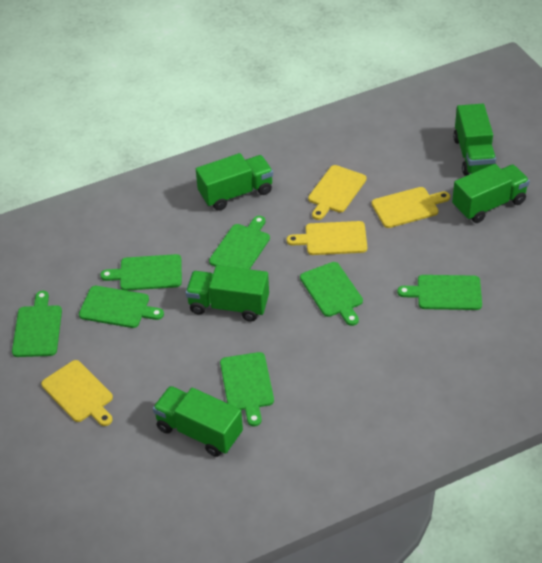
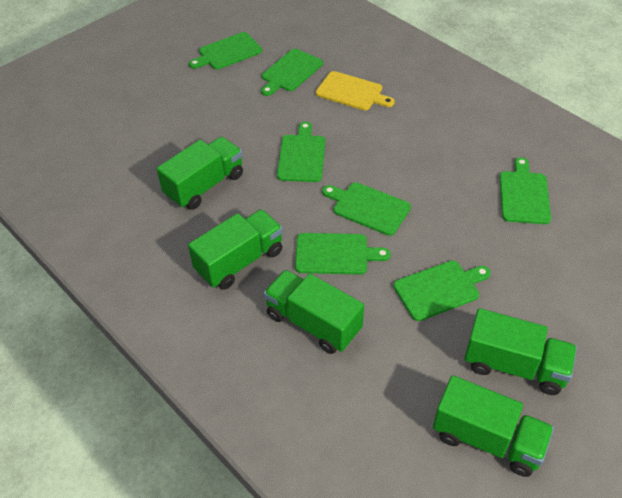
yellow cutting board: [41,360,113,426] [287,221,367,255] [308,165,367,220] [372,187,450,228] = 4 -> [316,71,395,110] = 1

